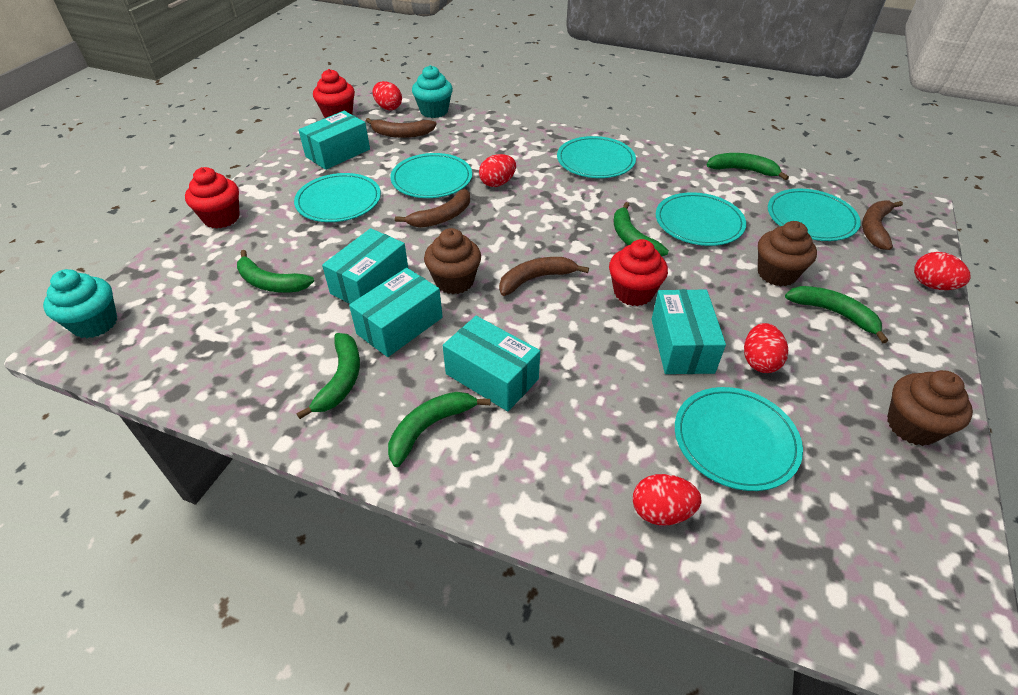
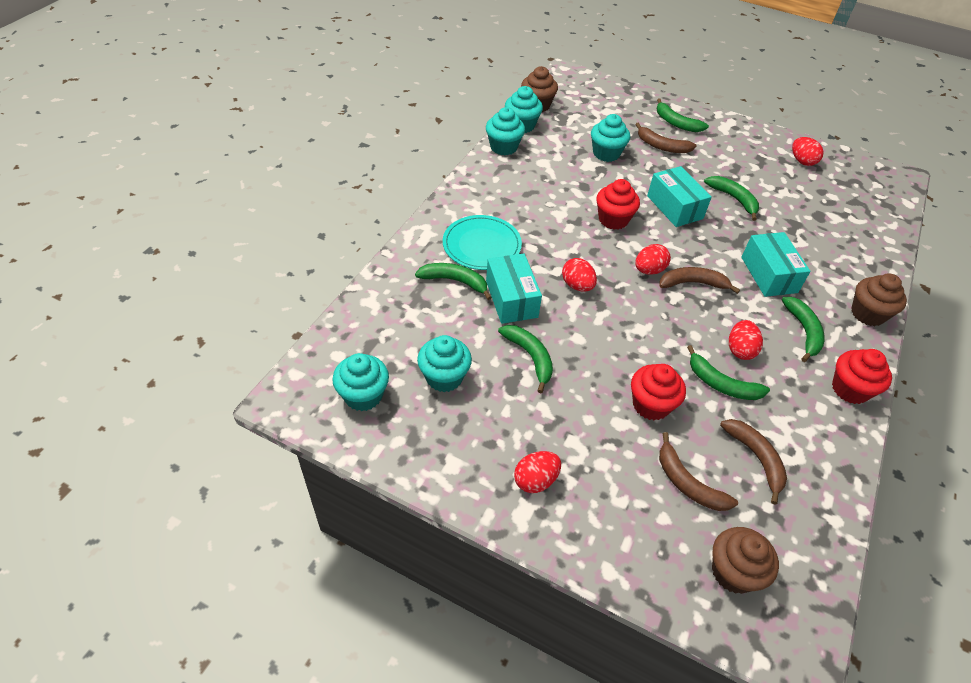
turquoise box: [298,111,370,170] [322,228,408,304] [349,268,443,357] [443,316,540,411] [651,289,726,374] = 5 -> [486,253,542,324] [647,166,712,227] [741,232,811,297] = 3
turquoise cupcake: [43,269,117,338] [412,65,453,118] = 2 -> [332,353,389,411] [417,335,472,392] [486,107,525,156] [505,86,543,133] [591,114,630,162] = 5
turquoise plate: [294,173,381,222] [390,153,472,198] [557,136,636,178] [656,192,746,246] [675,387,803,491] [768,189,861,241] = 6 -> [443,215,522,270] = 1

